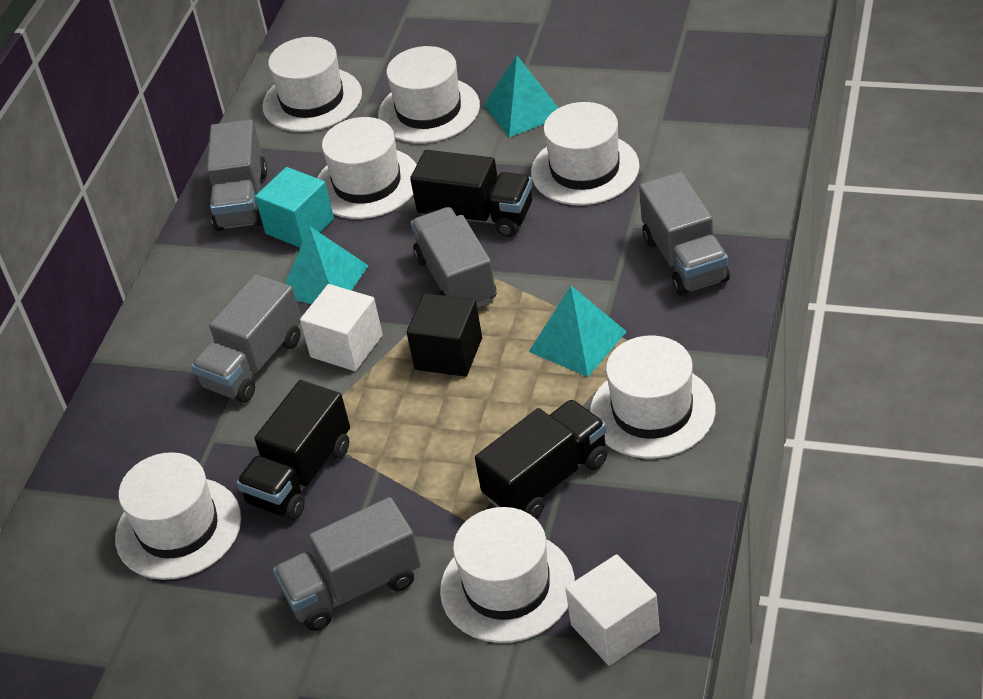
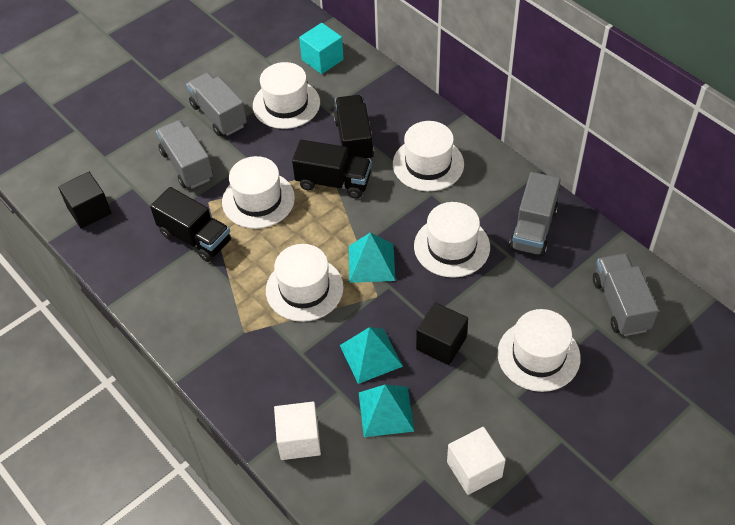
black cube: [407,293,482,377] = 1 -> [58,172,111,229] [416,302,468,365] = 2
grey truck: [191,274,301,403] [207,119,268,231] [273,497,421,631] [411,207,496,308] [639,172,730,296] = 5 -> [156,120,213,189] [186,73,247,136] [509,172,561,256] [593,253,659,336] = 4
white hat: [115,452,241,580] [262,37,362,132] [317,117,417,219] [378,46,480,143] [440,507,575,643] [531,102,640,205] [590,335,716,459] = 7 -> [222,156,295,229] [253,62,320,129] [266,244,344,322] [393,121,464,191] [414,202,490,278] [497,309,581,392] = 6

